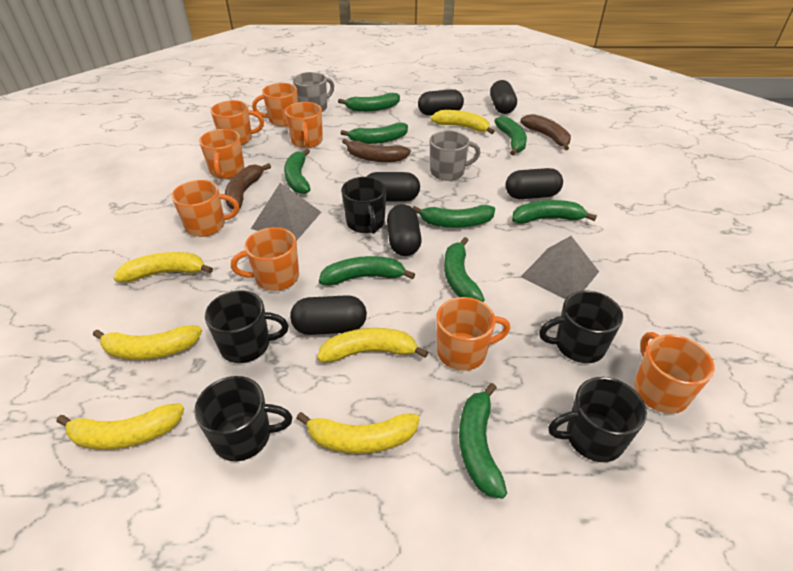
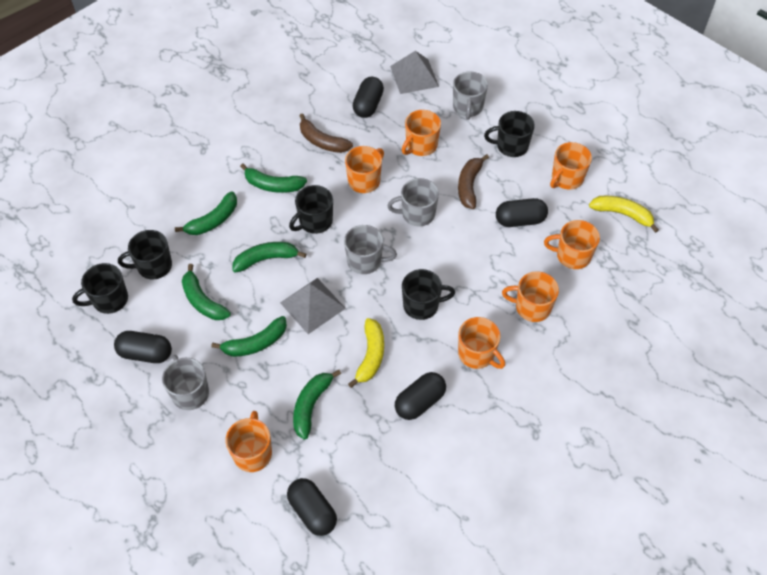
black capsule: [290,295,367,335] [366,172,420,202] [387,204,422,256] [418,89,464,116] [490,80,517,114] [505,168,563,199] = 6 -> [114,331,172,363] [287,478,337,536] [353,77,384,118] [395,372,446,420] [496,198,548,227] = 5
brown banana: [225,163,271,209] [342,139,411,162] [520,114,571,150] = 3 -> [299,113,353,153] [458,154,489,209] = 2
green banana: [284,149,310,194] [319,256,415,286] [338,93,400,112] [341,123,408,144] [412,205,495,228] [444,237,485,302] [459,383,507,499] [494,116,527,155] [512,200,597,224] = 9 -> [175,191,237,235] [182,264,231,320] [212,316,287,357] [232,242,306,273] [240,164,307,193] [293,370,341,440] = 6
grey mug: [293,72,334,112] [430,130,480,181] = 2 -> [162,355,209,410] [344,225,397,274] [387,178,439,226] [453,72,488,120] = 4
orange mug: [171,180,239,237] [199,129,245,179] [211,100,264,145] [231,227,299,291] [252,83,298,127] [285,102,323,148] [436,297,510,371] [634,332,715,414] = 8 -> [225,411,272,472] [345,146,384,193] [402,110,441,156] [458,317,505,369] [502,271,559,322] [544,220,600,269] [550,142,592,190] = 7
yellow banana: [57,403,184,450] [93,325,202,360] [113,252,213,282] [296,412,420,454] [317,328,428,362] [430,110,495,134] = 6 -> [348,318,384,388] [589,196,659,233] = 2

